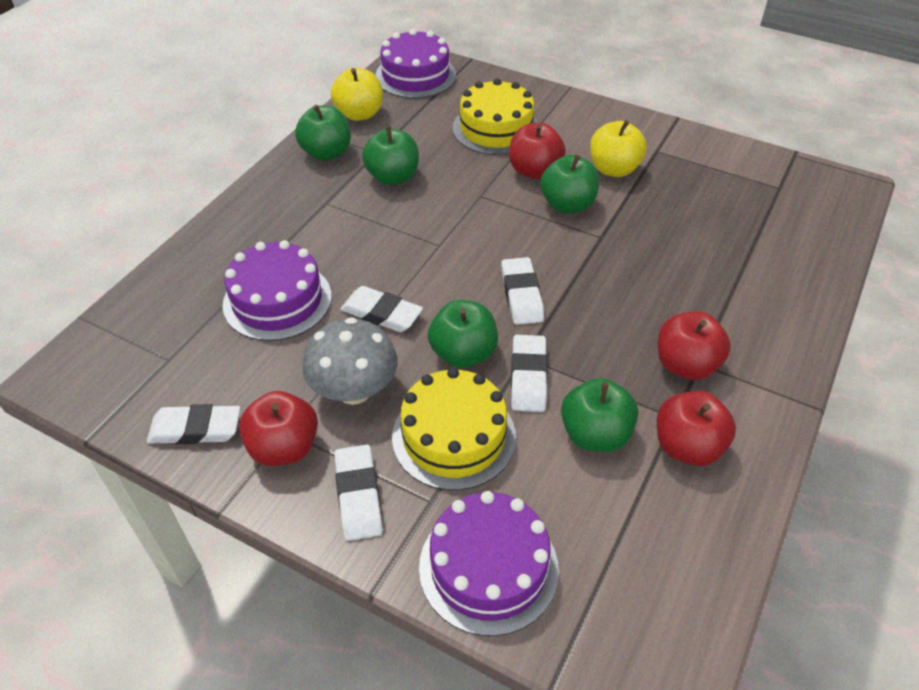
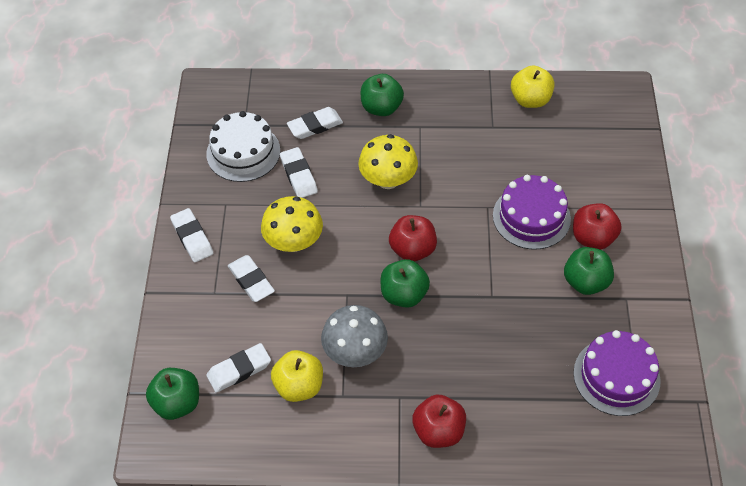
green apple: [295,105,351,161] [362,126,419,185] [428,300,498,368] [540,154,599,213] [561,378,638,452] = 5 -> [146,368,199,420] [360,74,404,116] [381,259,430,308] [564,247,614,295] = 4
purple cake: [223,240,332,341] [375,29,456,98] [419,491,559,636] = 3 -> [493,175,571,250] [573,330,661,416] = 2
red apple: [239,391,318,466] [509,123,566,179] [657,391,736,466] [658,311,731,380] = 4 -> [389,215,437,262] [412,395,466,448] [573,203,622,250] = 3
white cake: none = 0 -> [206,111,280,182] = 1
yellow cake: [392,368,516,490] [453,78,538,155] = 2 -> none = 0
yellow mushroom: none = 0 -> [261,196,323,252] [358,134,418,189] = 2

